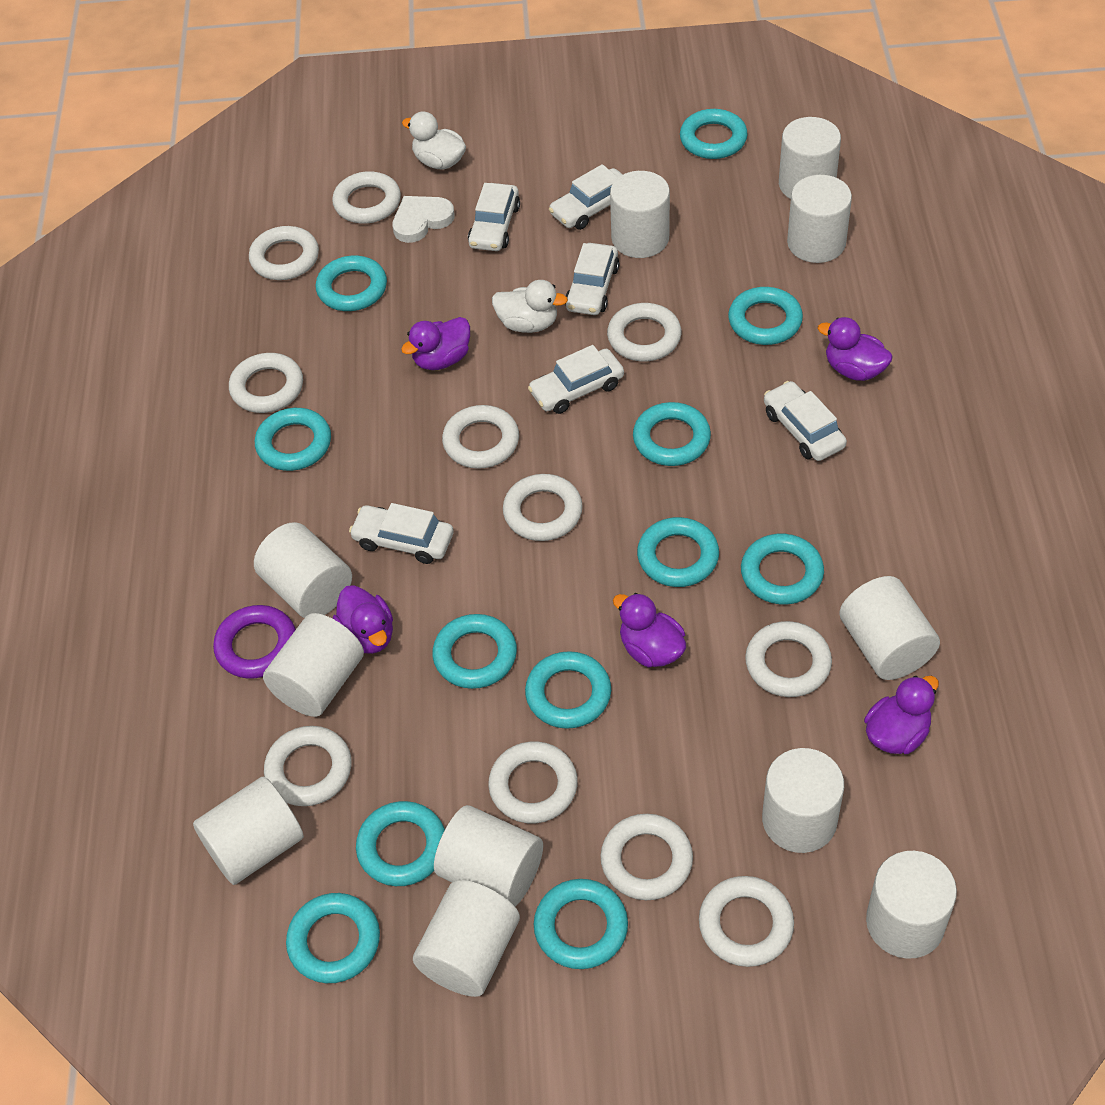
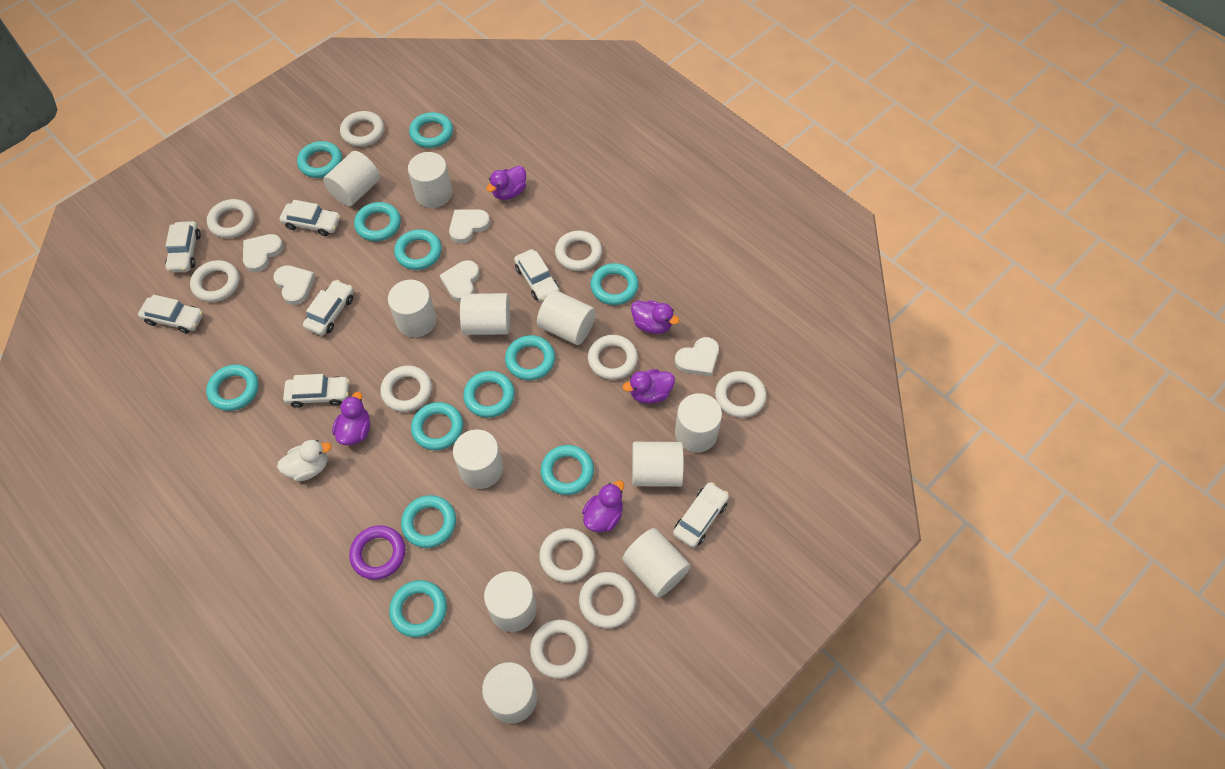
white car: [349,503,454,564] [468,183,520,251] [528,345,624,414] [549,164,623,230] [565,243,619,315] [764,381,847,461] = 6 -> [138,295,203,333] [165,221,201,272] [280,200,340,236] [283,374,350,408] [303,280,354,336] [514,249,560,302] [673,482,729,548] = 7
white duck: [402,111,466,170] [492,280,568,333] = 2 -> [277,440,332,482] = 1
white heart: [392,196,454,243] = 1 -> [243,234,284,272] [273,265,315,305] [439,260,480,302] [449,209,490,244] [675,337,719,376] = 5
white ring: [229,353,303,413] [249,226,319,280] [264,726,352,806] [332,171,401,224] [442,405,519,469] [488,742,578,823] [503,474,583,541] [601,814,693,900] [607,303,681,361] [699,876,794,967] [745,621,832,697] = 11 -> [190,260,240,302] [207,199,254,238] [340,111,384,147] [380,366,432,412] [530,620,589,679] [539,528,595,583] [555,231,602,271] [579,572,636,628] [588,335,638,380] [715,371,767,418] = 10

